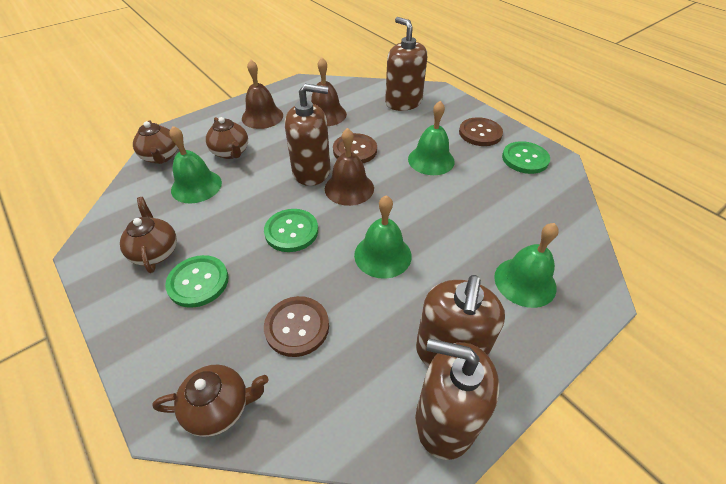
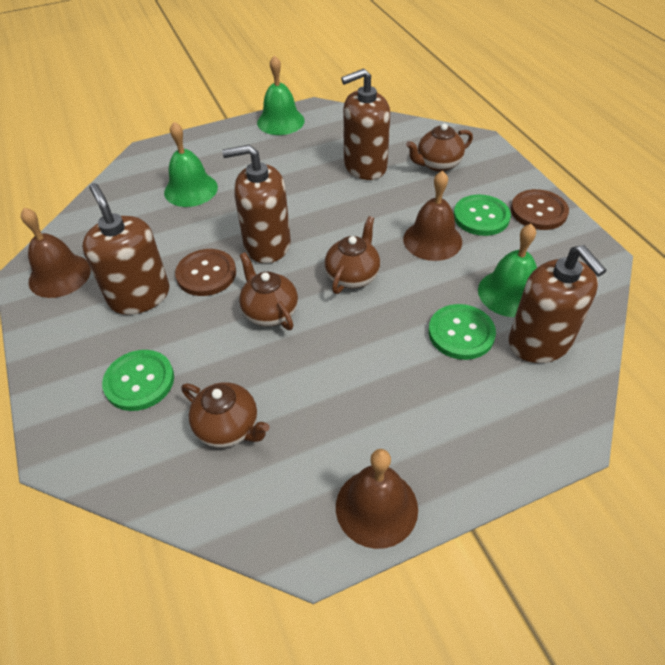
brown button: [264,296,329,357] [333,133,377,163] [459,117,503,146] = 3 -> [175,249,236,296] [511,189,569,230] = 2
green bell: [169,126,222,203] [354,195,412,279] [408,101,455,175] [494,223,559,308] = 4 -> [164,122,218,207] [257,55,305,135] [478,224,537,317] = 3

